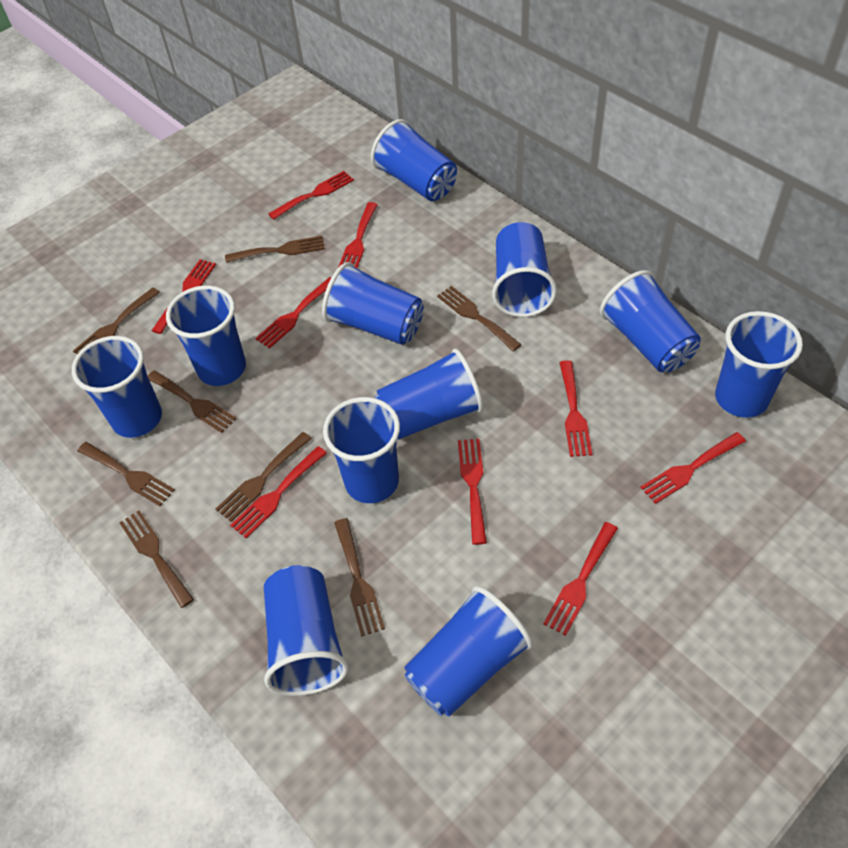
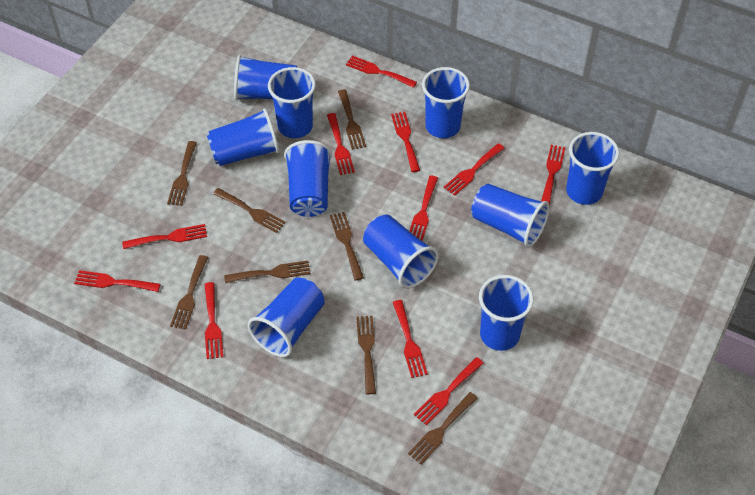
blue cup: [72,336,162,438] [166,286,246,386] [264,565,349,696] [322,262,424,345] [323,397,400,503] [371,119,457,201] [375,349,484,439] [404,586,533,717] [492,222,557,317] [600,270,701,372] [715,311,803,418] = 11 -> [207,108,280,166] [234,55,297,101] [248,278,325,357] [268,67,316,138] [284,140,332,217] [363,215,439,289] [422,67,470,138] [471,184,550,247] [479,275,534,351] [566,132,619,205] = 10
red fork: [151,259,216,334] [230,446,327,538] [255,277,332,349] [268,171,354,220] [338,202,378,268] [458,439,487,545] [543,522,618,636] [559,360,592,457] [640,432,746,504] = 9 -> [74,270,160,292] [122,224,207,249] [204,282,223,359] [327,113,355,175] [346,56,417,88] [391,112,420,172] [393,300,428,378] [410,176,438,241] [414,357,484,425] [443,143,504,196] [541,145,565,206] = 11

